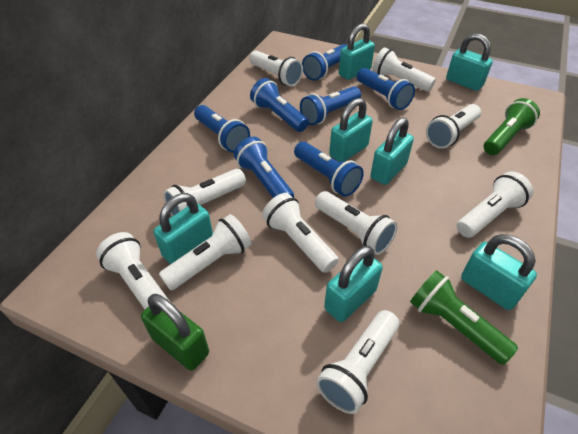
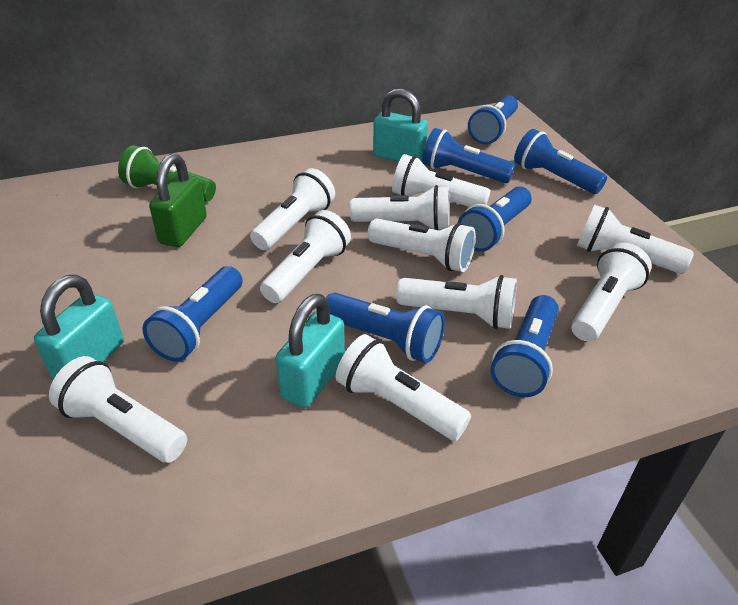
green flashlight: [410,270,518,365] [484,98,540,155] = 2 -> [118,145,216,202] = 1
turquoise padlock: [154,193,213,264] [324,246,383,322] [329,98,373,162] [339,23,375,80] [371,117,414,185] [446,33,493,91] [461,234,537,310] = 7 -> [34,275,124,379] [276,294,345,408] [373,89,428,162] = 3

